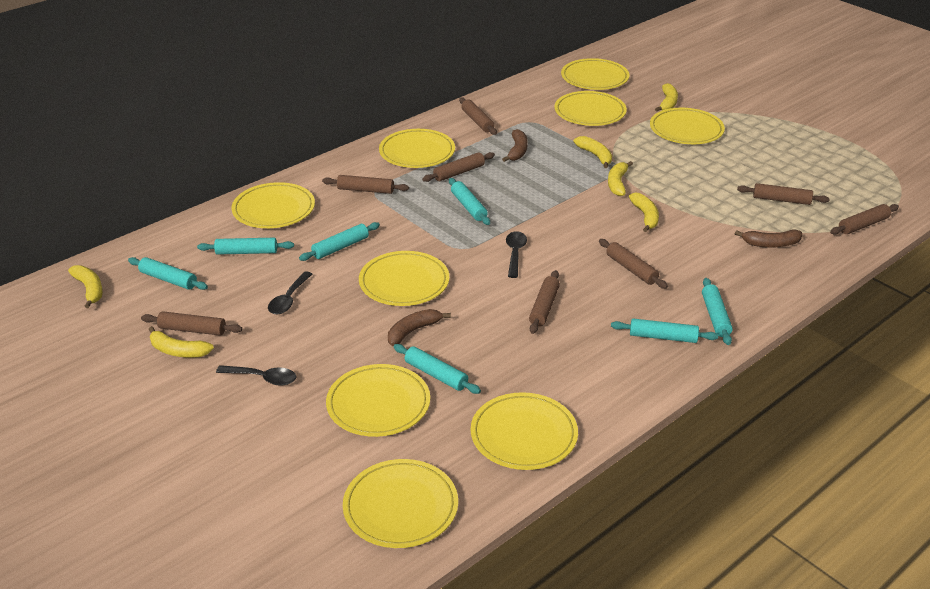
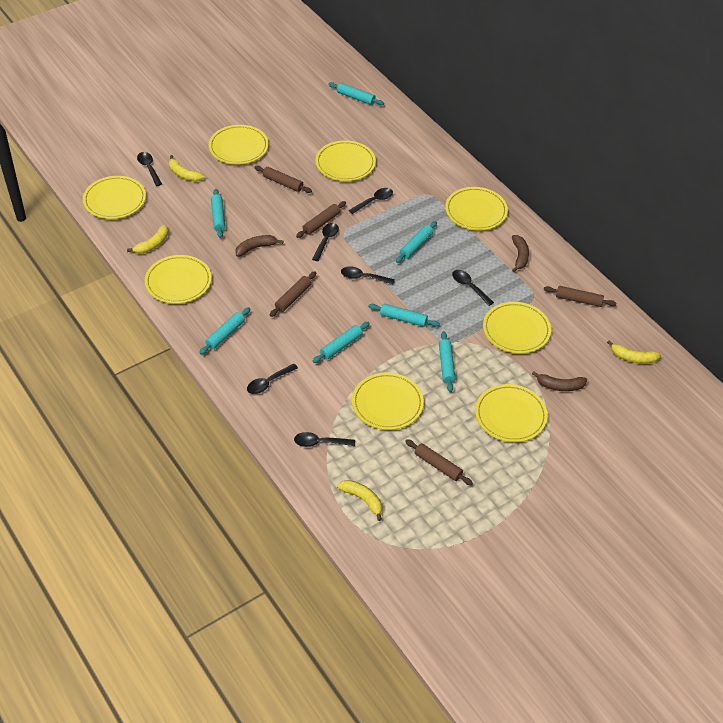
black spoon: [216,365,297,386] [268,271,312,314] [506,231,527,278] = 3 -> [137,152,162,186] [247,364,298,394] [294,432,355,447] [312,223,339,261] [341,266,395,284] [349,188,393,214] [452,270,494,306] = 7
brown rolling pin: [141,311,242,336] [322,175,409,194] [422,152,495,182] [459,98,497,135] [529,270,560,334] [599,239,668,289] [737,183,830,205] [830,204,899,235] = 8 -> [254,166,312,193] [270,271,316,317] [296,201,346,238] [405,439,473,485] [544,286,616,307] = 5
yellow banana: [68,265,103,308] [149,326,214,358] [574,136,612,168] [608,161,633,196] [629,192,659,232] [655,83,678,112] = 6 -> [127,225,168,254] [169,155,204,181] [337,480,382,521] [607,340,661,364] = 4
yellow plate: [231,182,315,228] [326,364,430,437] [343,459,458,548] [359,251,449,306] [379,129,455,168] [471,392,578,470] [554,91,627,126] [561,58,629,90] [650,108,725,144] = 9 -> [83,176,146,219] [145,255,211,304] [209,125,269,164] [315,140,376,181] [352,372,424,430] [445,187,508,231] [475,384,548,442] [483,302,551,354] = 8

